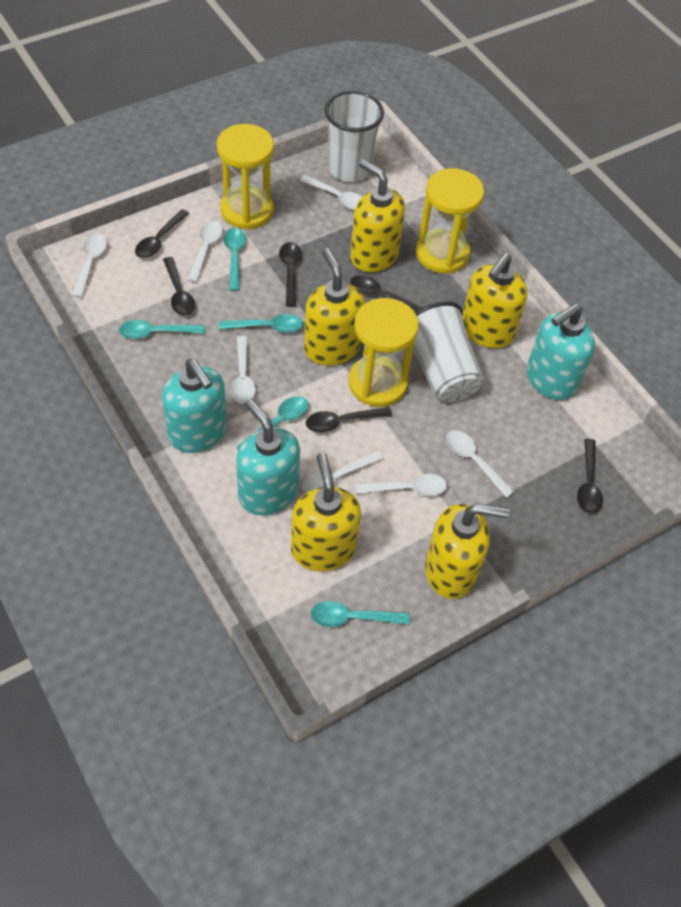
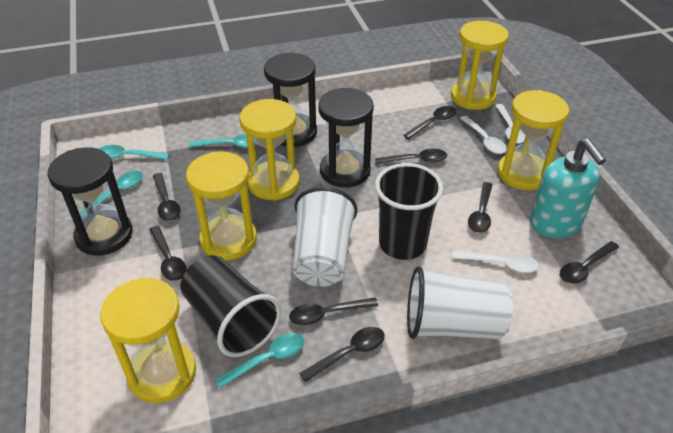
black cup: none = 0 -> [180,255,281,357] [375,163,443,260] = 2
black hourglass: none = 0 -> [48,147,133,255] [264,53,317,147] [318,88,374,188] = 3
black spoon: [135,209,189,258] [163,257,195,316] [279,242,302,307] [306,407,392,433] [350,275,422,312] [577,439,603,514] = 6 -> [149,226,186,281] [153,173,181,221] [289,298,379,325] [299,327,384,383] [375,149,447,165] [403,106,456,139] [468,182,493,233] [560,241,619,284] = 8
turquoise soap dispenser: [162,359,227,453] [236,398,300,515] [527,303,595,400] = 3 -> [530,138,606,238] = 1
turquoise spoon: [119,320,205,339] [219,314,303,333] [223,228,246,291] [236,396,308,450] [311,601,410,627] = 5 -> [79,171,143,215] [99,145,169,160] [189,134,256,148] [215,333,304,388] = 4
white spoon: [72,234,107,298] [187,221,223,282] [231,336,256,404] [300,175,362,210] [302,451,383,494] [355,474,447,496] [446,430,514,498] = 7 -> [452,251,539,273] [460,116,507,154] [495,104,526,144] = 3
yellow hourglass: [217,124,274,229] [348,298,419,407] [416,168,484,274] = 3 -> [100,278,196,403] [186,152,257,260] [239,99,300,201] [451,21,509,110] [497,90,569,190] = 5
yellow soap dispenser: [291,453,361,571] [304,248,365,366] [350,159,405,272] [425,504,509,599] [462,253,528,348] = 5 -> none = 0

